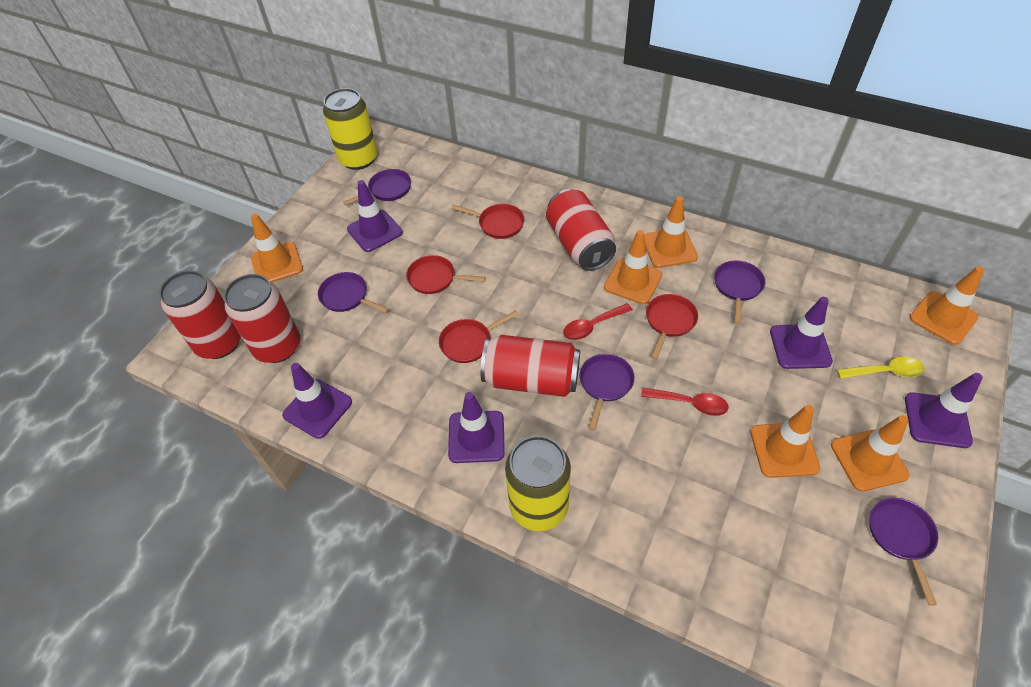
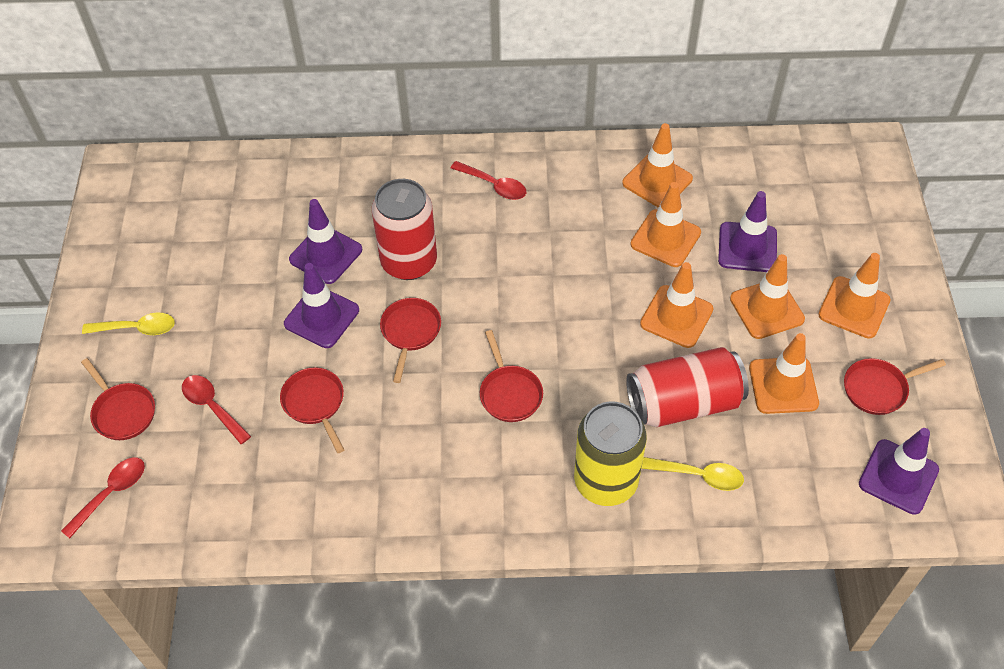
purple pan: [318,272,389,313] [343,169,411,206] [580,354,635,431] [714,260,765,324] [869,498,938,606] = 5 -> none = 0
purple traffic cone: [282,363,352,439] [347,180,403,252] [448,392,505,463] [770,297,833,369] [905,373,983,448] = 5 -> [284,263,359,348] [289,199,362,284] [718,191,777,272] [859,428,939,515] = 4
red can: [159,270,241,359] [224,274,300,363] [481,335,580,397] [546,189,616,271] = 4 -> [372,179,437,280] [626,347,749,427] = 2
red pan: [406,255,486,294] [439,310,519,363] [451,204,524,239] [646,294,698,359] = 4 -> [81,358,155,440] [280,367,345,453] [380,298,441,383] [480,330,543,422] [844,358,946,415] = 5
red spoon: [563,303,633,340] [641,387,729,416] = 2 -> [61,457,145,538] [182,375,251,444] [451,161,526,200] = 3
yellow can: [323,88,377,170] [505,436,571,531] = 2 -> [574,401,647,506] = 1
yellow spoon: [837,357,925,379] = 1 -> [82,312,175,335] [641,457,744,491] = 2

